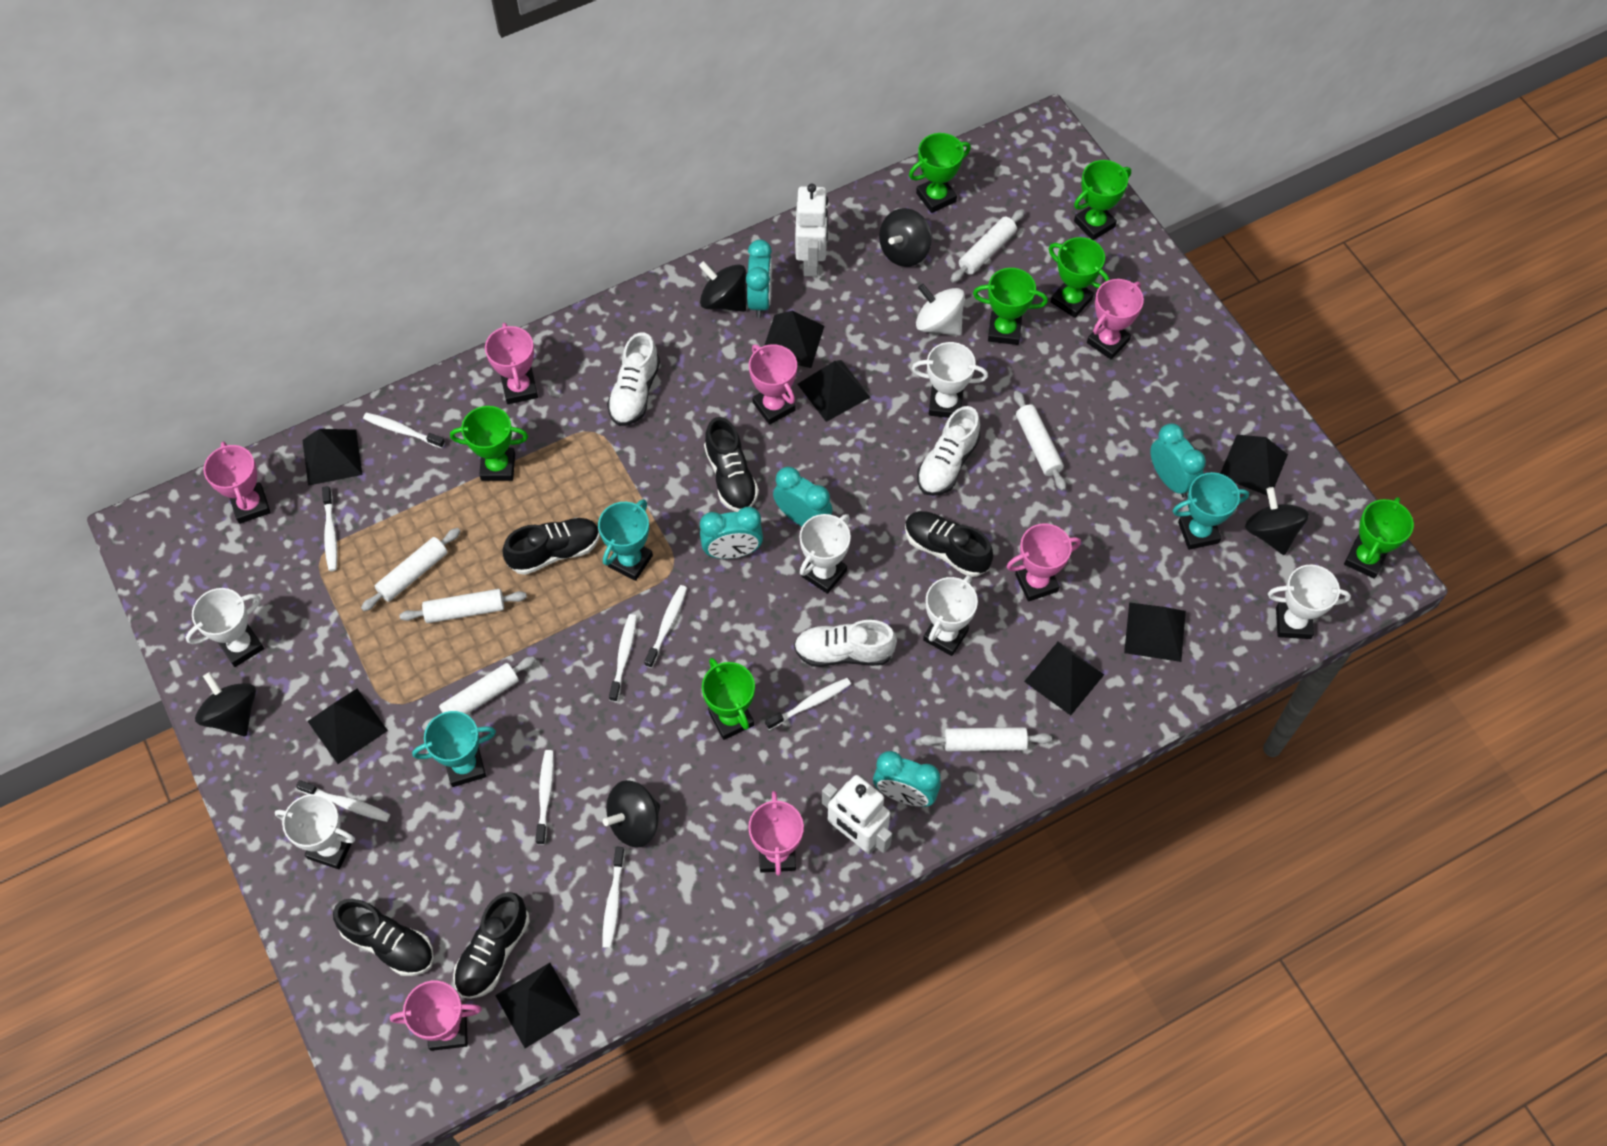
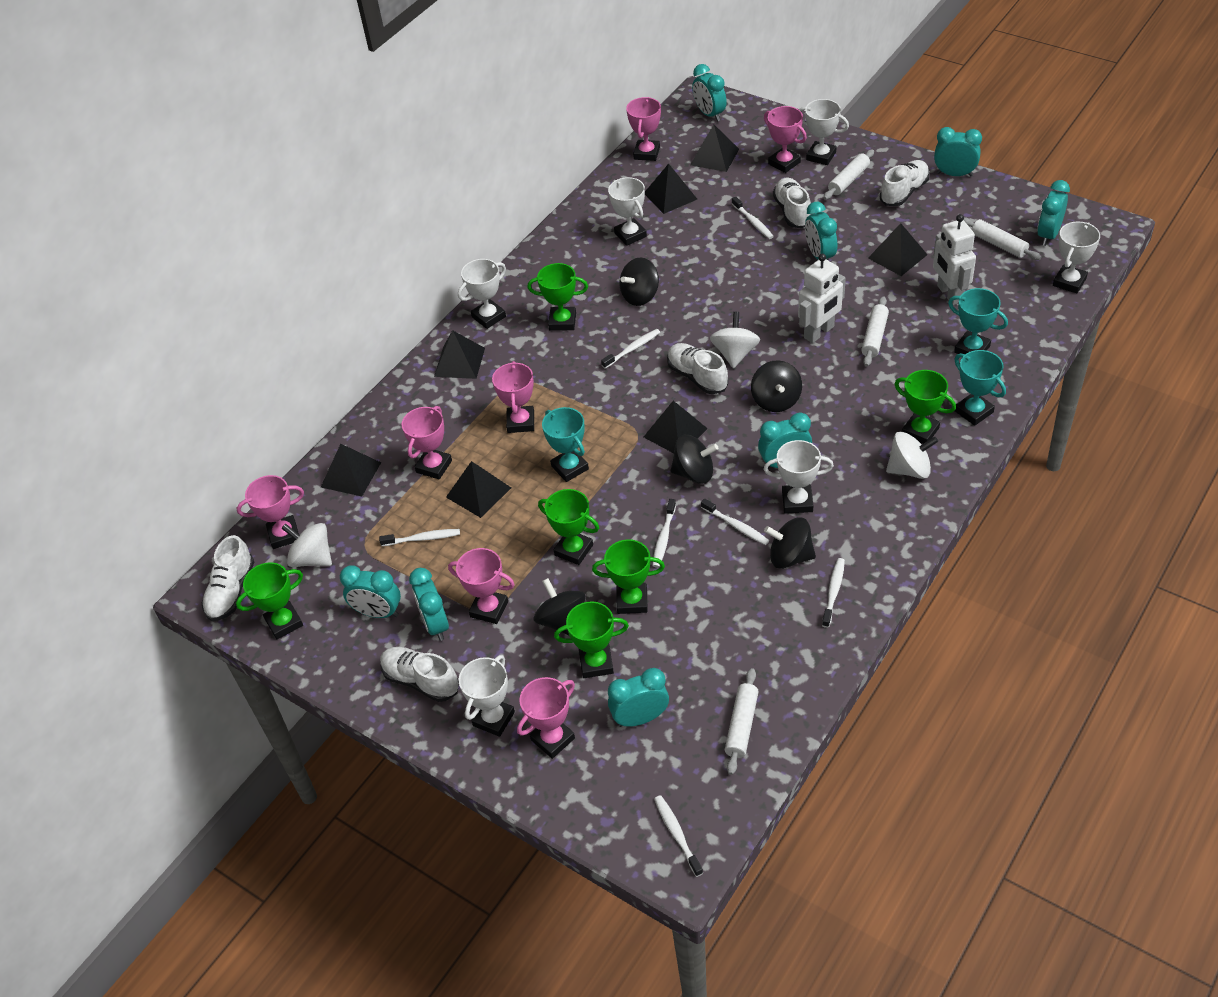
black pyramid: [302,429,363,486] [308,689,388,764] [495,963,580,1048] [764,311,824,368] [798,360,871,422] [1024,642,1104,715] [1124,602,1186,662] [1220,435,1288,496] = 8 -> [321,444,381,496] [434,330,485,379] [446,461,511,518] [644,401,708,453] [645,164,697,214] [690,125,739,172] [868,223,927,276] = 7
black shoe: [333,899,434,976] [453,892,530,999] [503,518,600,575] [704,417,759,512] [905,511,993,577] = 5 -> none = 0
green trophy: [450,406,528,481] [702,658,755,740] [909,133,971,213] [973,268,1048,345] [1049,237,1110,318] [1074,160,1131,240] [1344,497,1414,579] = 7 -> [236,562,303,639] [528,263,588,331] [538,489,599,565] [554,601,629,678] [592,539,665,614] [895,370,956,444] = 6
turquoise clock: [700,507,763,559] [746,239,772,318] [773,467,833,526] [873,751,941,807] [1150,424,1206,498] = 5 -> [340,565,401,618] [409,568,449,641] [608,668,669,727] [692,64,727,122] [758,413,812,469] [805,202,837,261] [934,127,982,177] [1037,180,1070,246] = 8
white rolling pin: [361,528,461,611] [399,589,527,623] [422,656,535,731] [920,727,1052,751] [951,209,1025,283] [1014,391,1066,491] = 6 -> [725,668,759,775] [824,149,874,200] [861,296,889,367] [964,217,1041,260] = 4
white shoe: [607,332,660,426] [794,620,897,667] [917,406,980,496] = 3 -> [202,535,254,621] [380,647,459,702] [667,343,728,394] [773,178,811,228] [880,160,930,206] = 5
white spinning top: [916,284,965,336] = 1 -> [281,523,332,567] [710,312,760,368] [886,432,938,479] = 3
white toothbrush: [296,780,390,822] [322,486,337,571] [363,413,445,448] [536,750,554,845] [602,847,625,948] [609,614,637,702] [644,585,687,668] [765,678,851,730] = 8 -> [379,529,460,546] [601,329,660,369] [652,499,676,568] [654,795,703,877] [701,498,769,545] [732,197,774,239] [822,558,845,628] = 7

